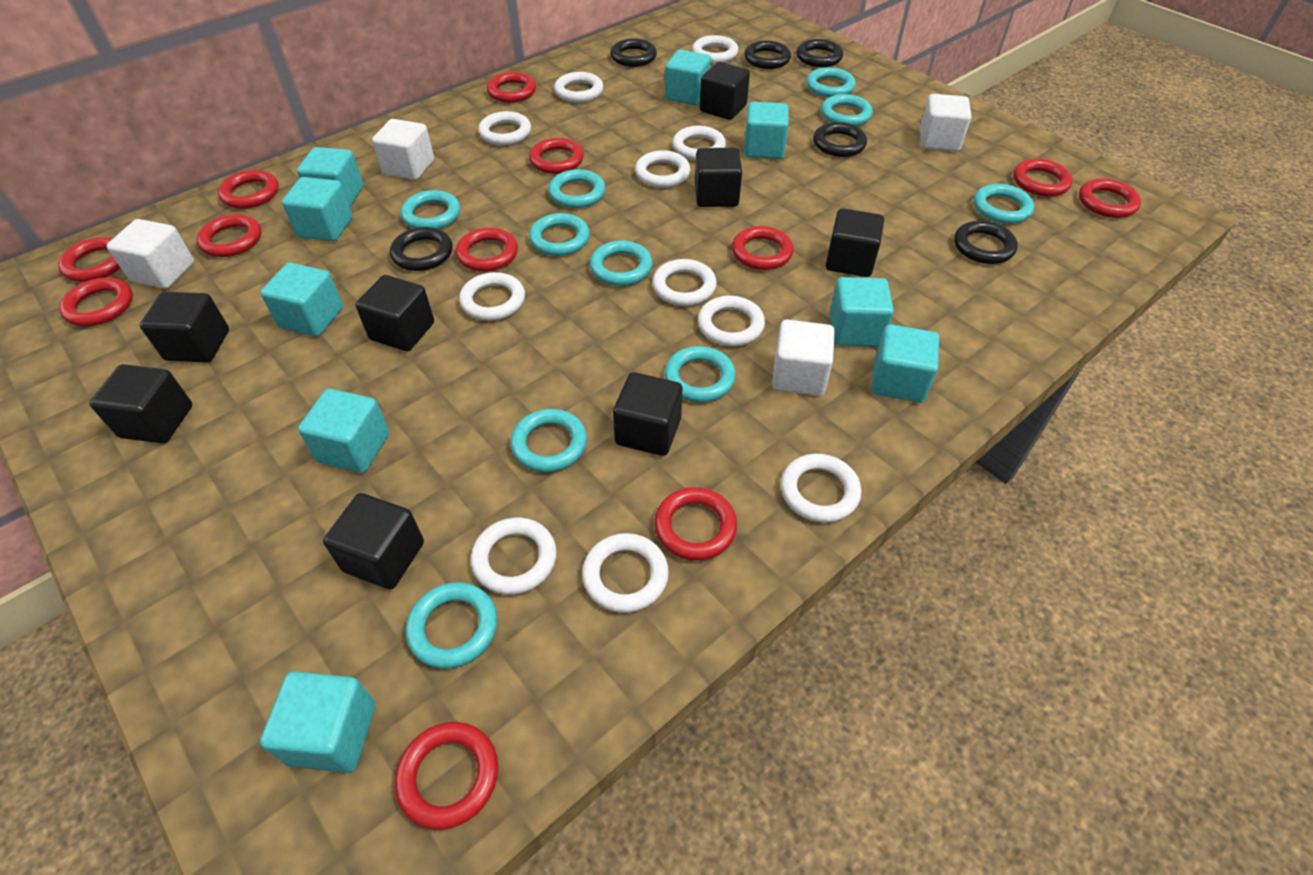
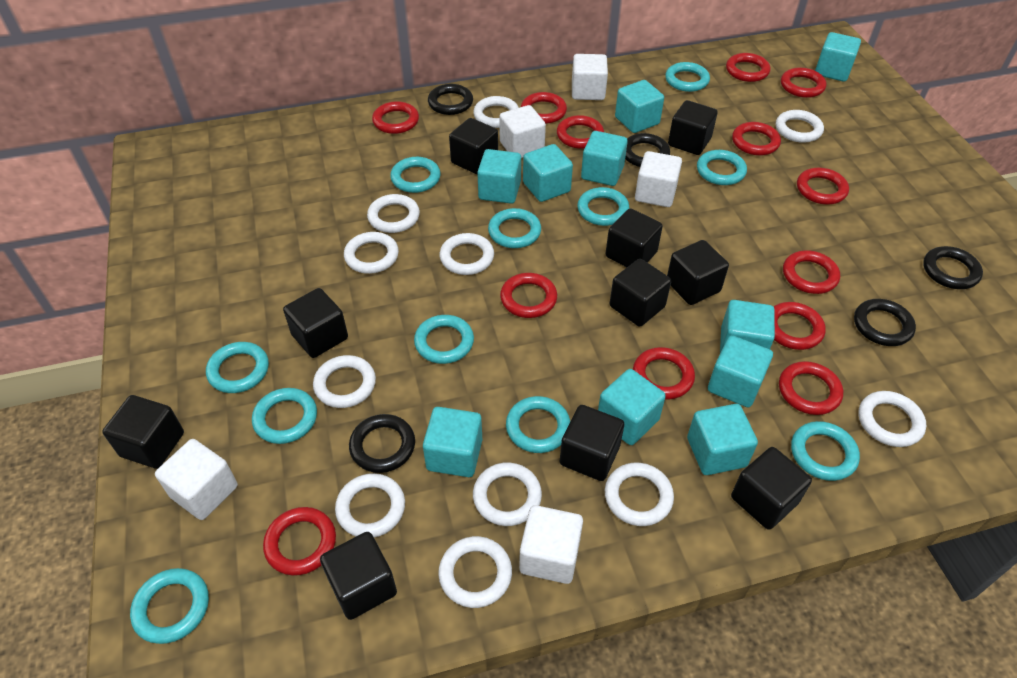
black cube: [89,364,193,443] [140,292,229,362] [323,493,424,589] [355,275,434,351] [613,372,682,456] [695,148,742,207] [700,62,750,120] [826,208,884,277] = 8 -> [102,395,184,469] [283,288,348,358] [320,532,397,620] [449,118,498,174] [560,405,624,481] [605,208,663,267] [609,259,671,327] [667,240,729,305] [668,100,718,155] [731,447,812,530] = 10
black ring: [390,227,453,271] [610,38,657,67] [744,41,791,69] [796,39,843,67] [813,122,867,157] [954,221,1018,264] = 6 -> [349,414,415,473] [428,84,473,115] [625,133,670,167] [854,299,916,346] [923,246,983,289] = 5
red ring: [58,237,120,282] [59,278,133,326] [197,214,262,257] [218,170,279,209] [395,722,498,830] [456,227,518,272] [487,72,536,103] [529,138,584,174] [654,487,737,561] [732,226,793,270] [1013,159,1073,197] [1079,178,1141,218] = 12 -> [263,507,336,576] [372,101,419,134] [500,273,557,318] [521,92,567,124] [557,115,604,149] [633,347,695,400] [726,53,770,82] [732,122,781,156] [773,302,826,350] [779,361,843,415] [781,68,827,98] [783,251,840,294] [797,168,849,205] = 13
turquoise cube: [260,263,343,337] [260,672,376,773] [282,177,353,241] [297,147,363,206] [298,389,389,473] [665,49,711,106] [744,102,789,159] [829,277,894,347] [871,324,939,403] = 9 -> [423,407,482,477] [477,149,521,204] [523,144,573,202] [581,131,628,186] [598,369,666,445] [615,80,664,133] [687,404,758,475] [708,335,773,407] [720,300,775,353] [815,32,861,82] = 10
turquoise ring: [401,190,460,229] [406,582,498,669] [510,409,587,472] [529,213,590,256] [548,169,605,208] [590,240,652,286] [664,346,736,402] [806,67,856,98] [821,94,873,126] [973,184,1034,224] = 10 -> [130,568,209,644] [206,342,269,393] [252,388,317,444] [390,157,441,193] [414,315,474,364] [488,208,541,248] [506,396,570,453] [577,187,630,226] [665,62,710,92] [697,150,747,185] [791,421,860,481] = 11
white cube: [107,219,194,289] [372,119,434,180] [772,320,835,396] [920,94,971,151] = 4 -> [155,439,238,520] [499,105,546,158] [519,505,583,584] [572,54,608,100] [635,151,682,207] = 5

